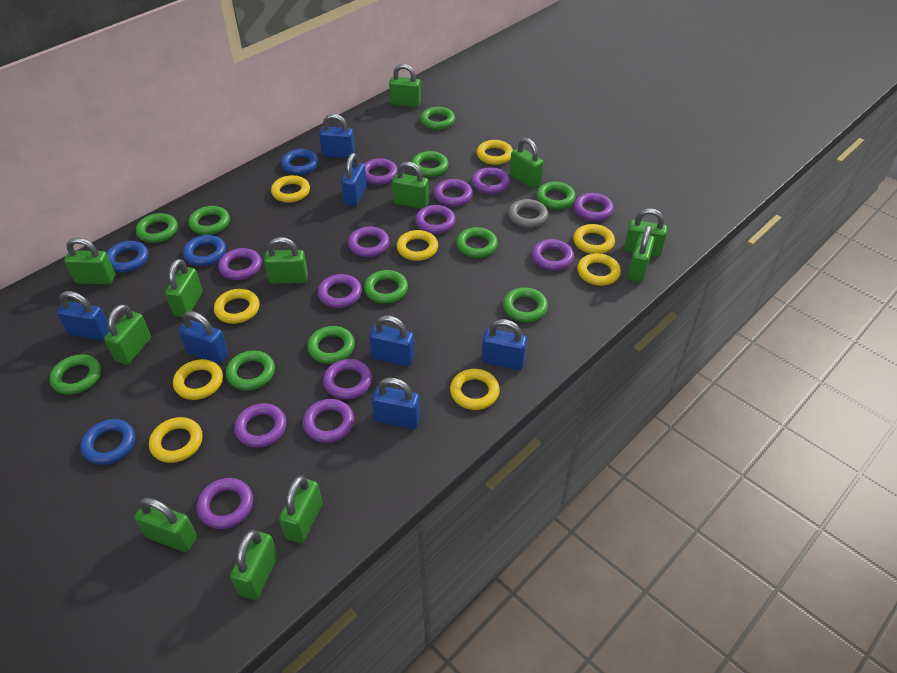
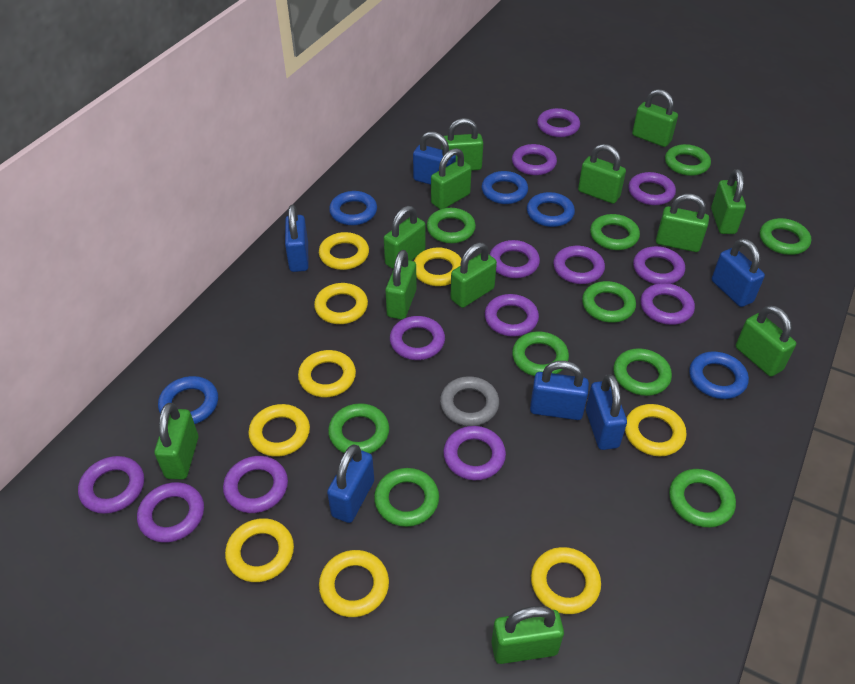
blue padlock: [57,291,109,341] [178,311,228,364] [319,114,355,158] [341,153,367,206] [369,315,415,366] [372,378,420,429] [482,319,527,370] = 7 -> [285,205,309,272] [327,444,374,523] [413,132,456,185] [530,361,589,420] [586,374,627,450] [712,239,765,307] = 6
blue ring: [80,419,135,465] [106,241,149,272] [183,235,226,266] [281,149,319,175] = 4 -> [158,376,218,424] [329,191,377,225] [482,171,528,204] [527,192,575,227] [689,351,749,399] = 5
green ring: [49,355,101,395] [136,213,178,243] [189,206,230,235] [226,351,275,390] [307,326,355,364] [364,270,408,303] [412,151,449,177] [420,107,455,130] [456,227,498,258] [503,287,548,322] [536,182,576,209] = 11 -> [328,403,389,453] [374,468,439,527] [427,208,476,243] [512,331,569,376] [582,281,636,323] [590,214,640,250] [613,348,672,396] [665,144,711,176] [669,469,736,528] [760,218,811,255] = 10

